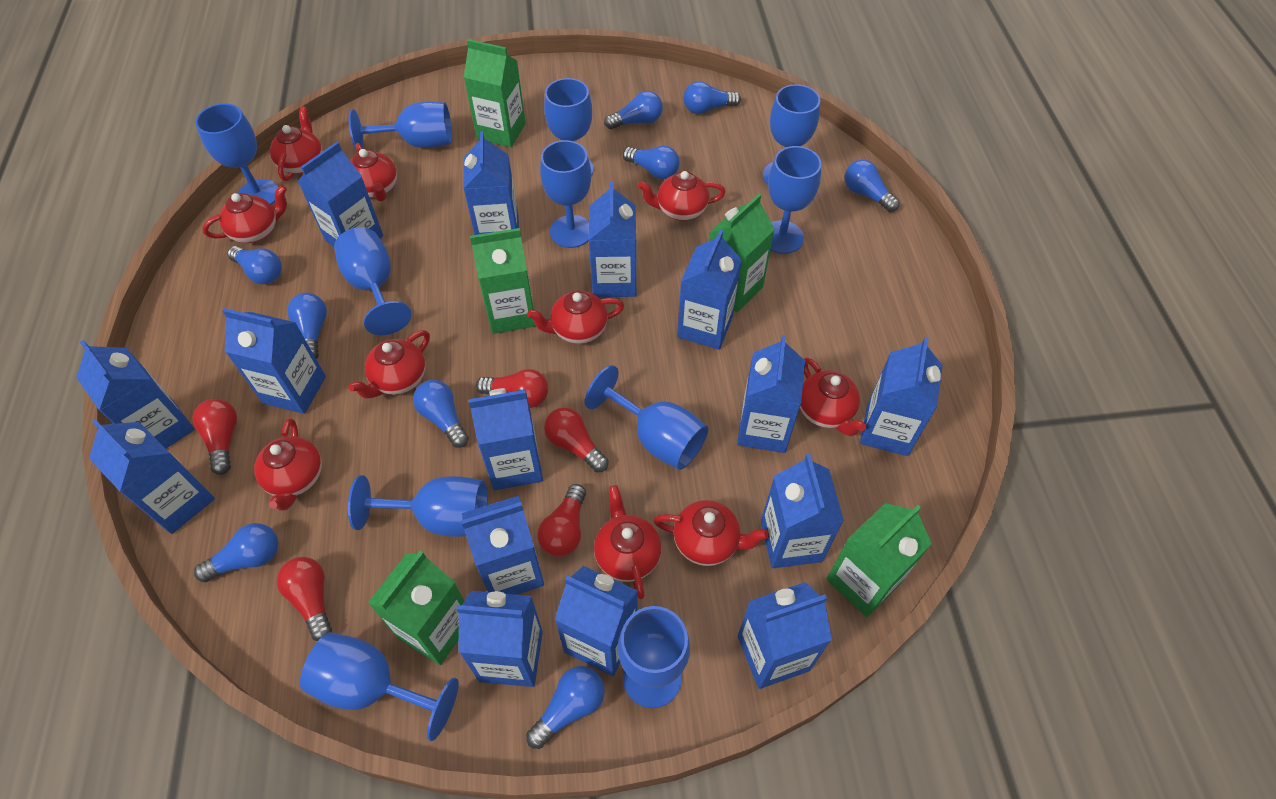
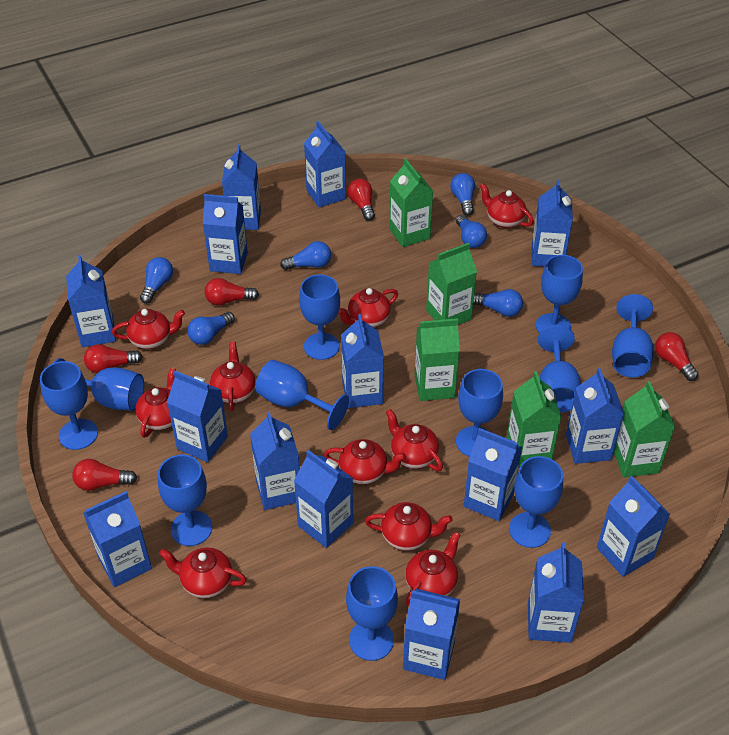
blue light bulb: [194,523,278,582] [228,246,282,284] [287,293,327,359] [413,380,469,448] [526,666,605,749] [604,91,663,129] [623,146,680,180] [683,81,741,114] [845,160,900,212] = 9 -> [140,257,173,304] [187,312,235,345] [280,241,331,270] [450,173,475,216] [456,215,487,248] [473,289,523,317] = 6

